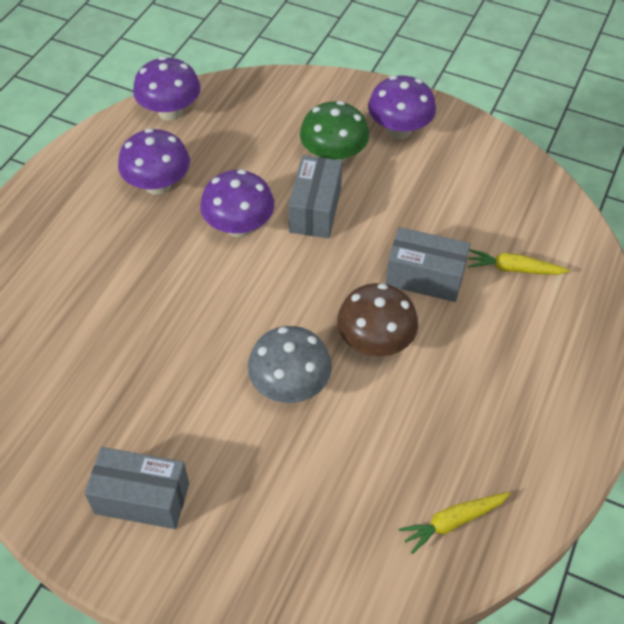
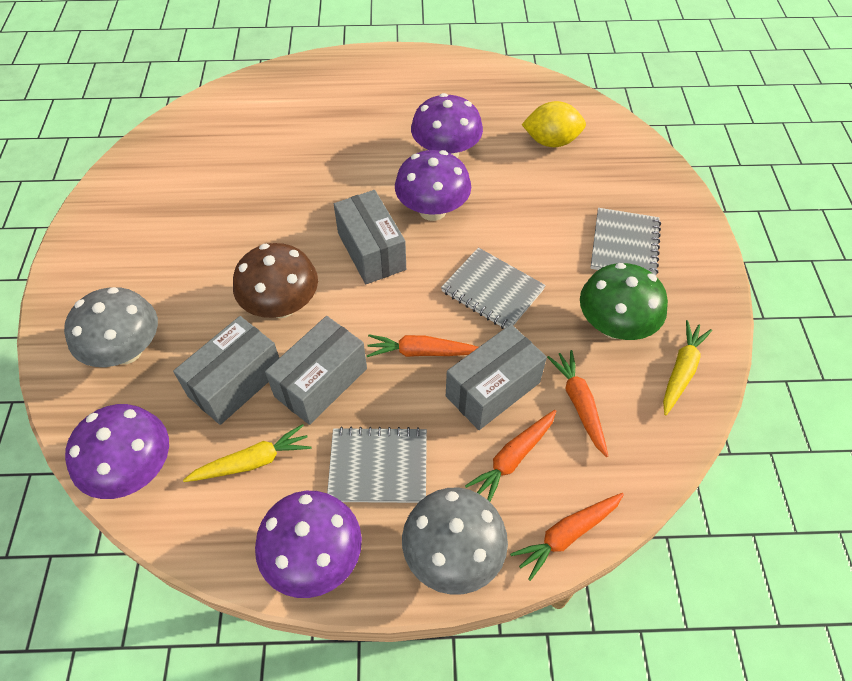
grey box: [84,447,189,529] [288,155,342,238] [386,227,470,302] = 3 -> [173,316,279,425] [265,316,367,425] [334,190,406,284] [446,324,547,430] = 4
grey mushroom: [248,326,332,403] = 1 -> [64,287,158,367] [402,488,508,595] = 2
grey notebook: none = 0 -> [327,426,427,503] [441,247,546,329] [590,208,661,276] = 3
orange carrot: none = 0 -> [367,334,479,357] [465,410,556,502] [510,493,624,581] [547,350,608,457] = 4
yellow lemon: none = 0 -> [522,101,586,147] = 1

